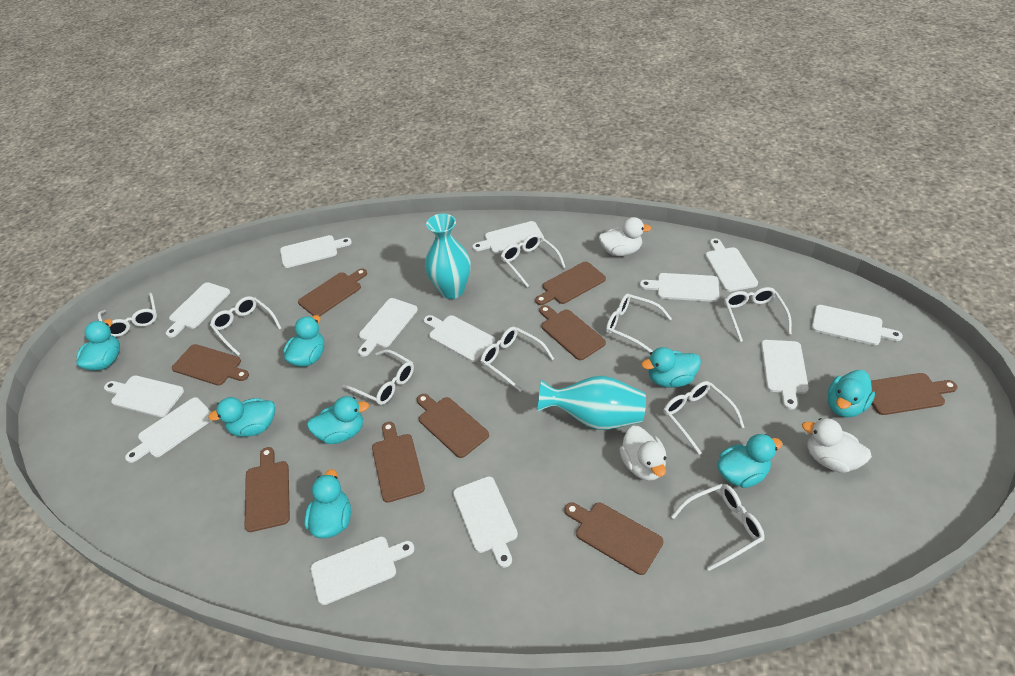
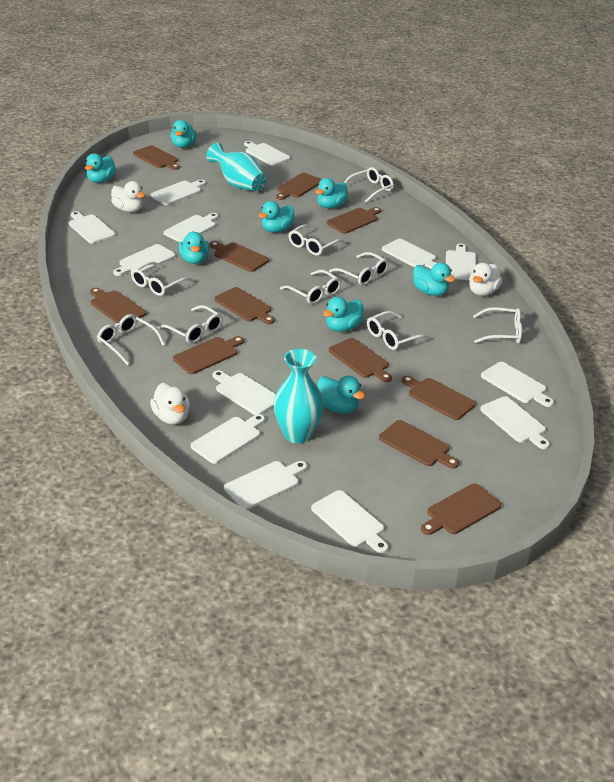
brown cutting board: [172,344,249,386] [245,447,290,532] [298,268,367,316] [372,422,425,503] [417,394,489,458] [535,262,606,305] [539,305,606,360] [565,502,664,575] [871,373,958,415] = 9 -> [90,288,146,323] [133,145,180,170] [173,336,244,374] [210,241,269,272] [214,287,275,324] [276,173,322,200] [326,207,381,234] [329,338,392,382] [379,420,459,469] [402,376,476,420] [421,483,501,535] = 11

